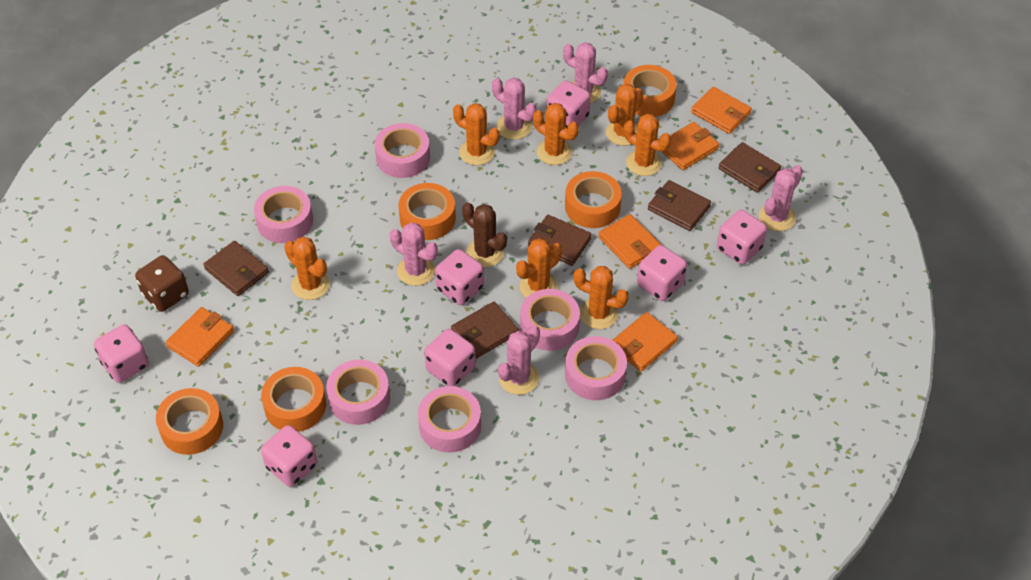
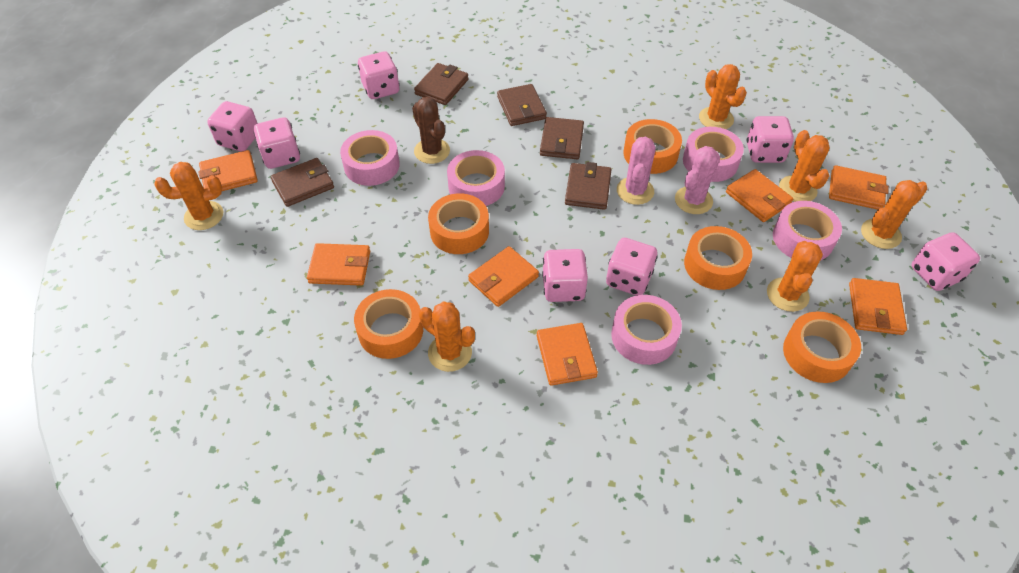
brown dice: [135,255,189,312] = 1 -> none = 0
orange cactus: [284,237,330,300] [453,103,500,165] [516,238,562,298] [533,103,579,165] [574,266,629,329] [606,84,644,146] [624,114,671,176] = 7 -> [155,162,223,230] [419,301,475,372] [699,64,747,129] [767,241,823,312] [779,130,830,202] [861,180,927,249] = 6
orange wallet: [166,307,234,367] [598,214,661,269] [612,312,678,371] [661,122,719,170] [691,87,752,134] = 5 -> [198,150,258,191] [307,243,370,286] [468,246,539,307] [537,323,598,386] [726,169,793,222] [829,165,889,210] [849,278,907,335] = 7
pink cactus: [390,222,438,286] [492,78,536,140] [498,325,540,395] [563,42,608,103] [759,165,803,231] = 5 -> [617,137,656,205] [675,146,720,214] = 2
pink tape: [254,186,313,243] [326,360,390,425] [374,123,430,178] [418,386,481,453] [520,289,580,351] [565,336,627,400] = 6 -> [340,130,400,186] [447,150,505,206] [611,295,682,365] [683,127,744,182] [773,201,842,261] = 5

